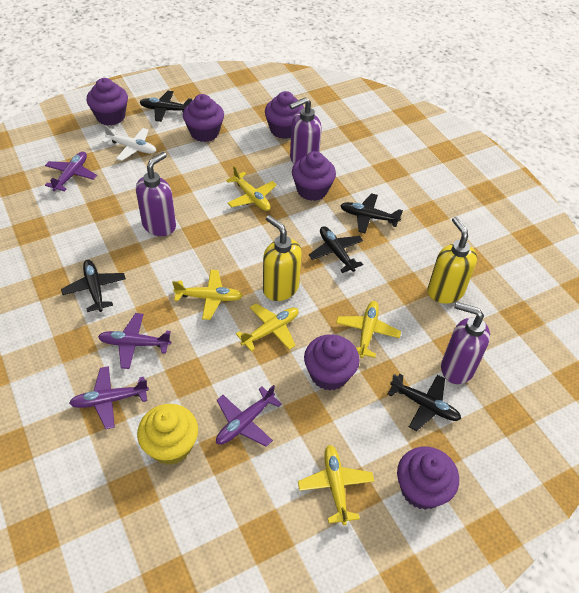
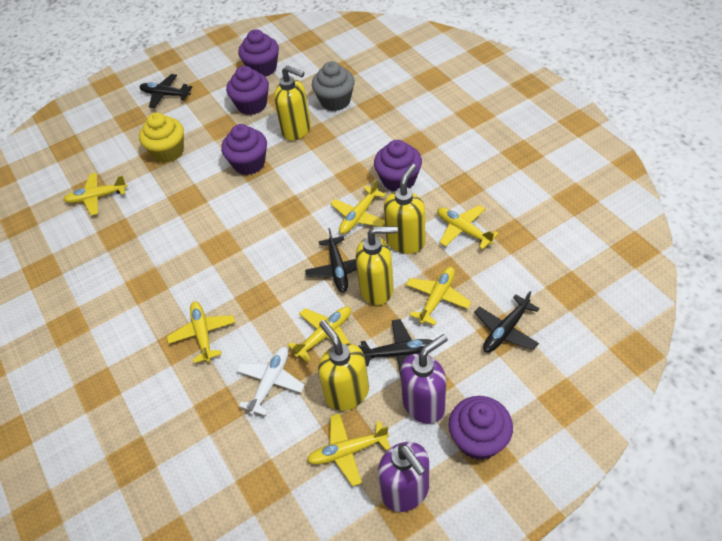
black plane: [61,260,126,312] [140,91,192,122] [309,226,363,273] [340,193,403,233] [388,373,461,431] = 5 -> [139,74,192,108] [305,228,357,293] [358,319,433,377] [474,291,540,353] = 4
grey cupcake: none = 0 -> [312,61,355,111] = 1
purple cupcake: [87,78,128,126] [183,94,224,142] [265,91,304,139] [292,151,336,201] [304,334,360,391] [397,446,459,510] = 6 -> [221,124,267,175] [226,66,269,115] [238,29,279,77] [374,140,422,192] [449,396,513,460] = 5
purple plane: [45,152,97,191] [69,366,149,429] [98,313,171,369] [216,385,282,447] = 4 -> none = 0
purple soap dispenser: [136,152,176,236] [289,97,322,164] [441,302,490,384] = 3 -> [378,442,429,512] [401,334,448,424] = 2
yellow plane: [172,270,243,320] [226,166,277,211] [236,303,299,352] [298,445,374,525] [336,301,401,358] = 5 -> [63,173,128,215] [167,301,235,363] [288,306,351,362] [307,413,390,486] [331,179,386,234] [406,267,471,326] [437,205,499,250] = 7
yellow soap dispenser: [263,215,302,301] [427,217,477,304] = 2 -> [274,65,311,141] [318,320,369,411] [356,226,398,305] [384,164,425,254] = 4

